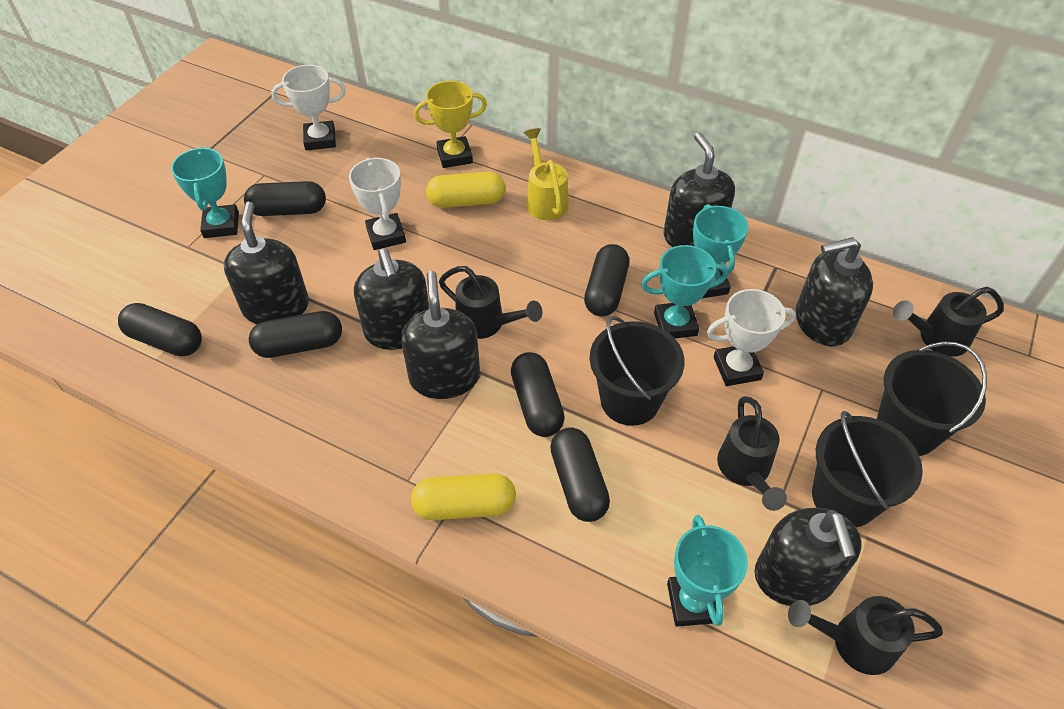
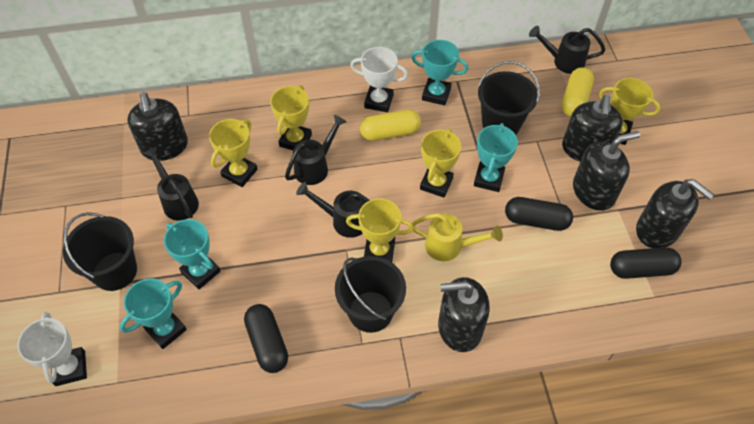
black capsule: [118,303,202,357] [244,181,326,216] [249,311,342,358] [511,352,565,437] [550,427,610,522] [584,244,629,317] = 6 -> [244,304,288,373] [505,197,573,231] [610,247,682,279] = 3
black soap dispenser: [224,202,309,324] [354,249,430,350] [401,271,480,399] [664,132,735,247] [755,508,862,606] [796,237,873,346] = 6 -> [127,92,188,161] [438,277,490,352] [562,95,623,162] [573,131,640,211] [636,179,714,248] = 5
white trophy: [271,65,346,151] [349,158,406,250] [707,289,796,386] = 3 -> [17,312,87,386] [350,47,408,112] = 2
yellow trophy: [414,81,487,168] = 1 -> [209,119,258,187] [270,85,312,150] [346,198,414,262] [420,128,461,198] [599,78,661,145] = 5

